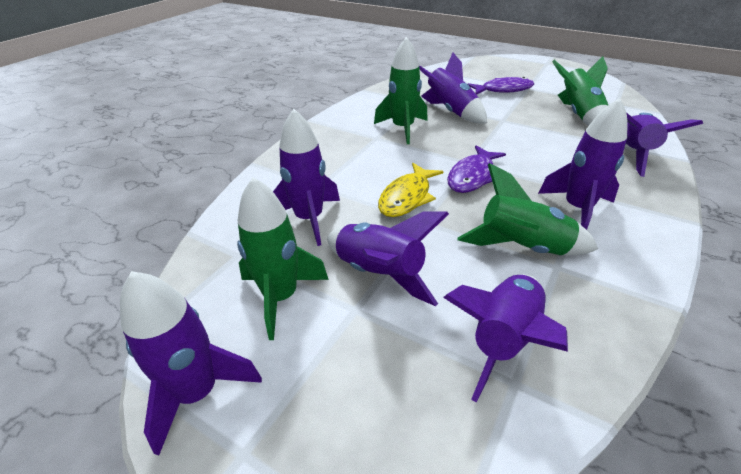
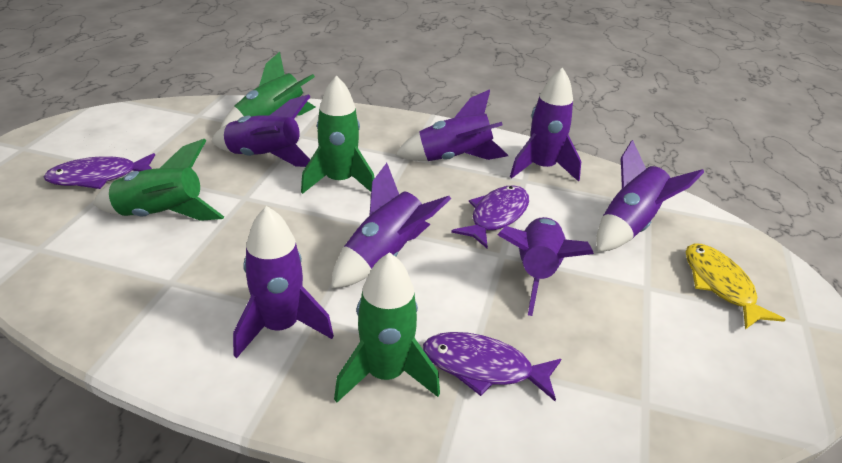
purple fish: [447,146,506,193] [468,77,534,95] = 2 -> [44,153,155,189] [423,332,561,401] [451,185,529,248] = 3

